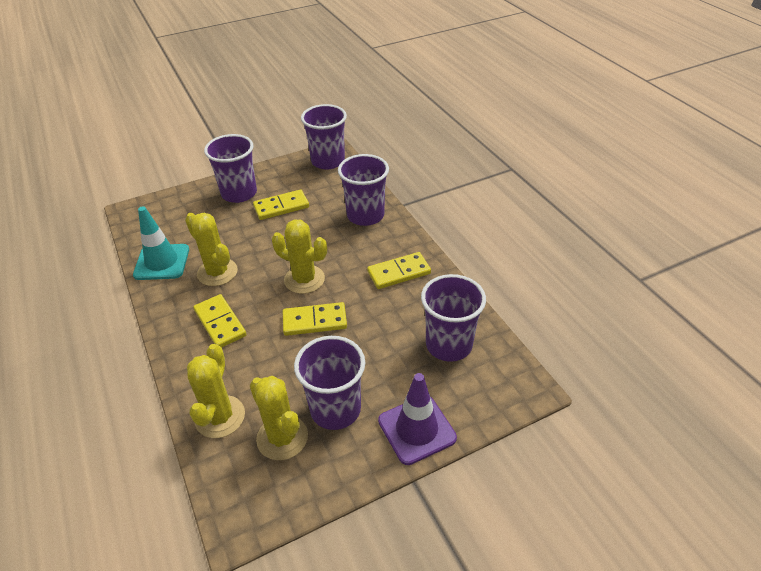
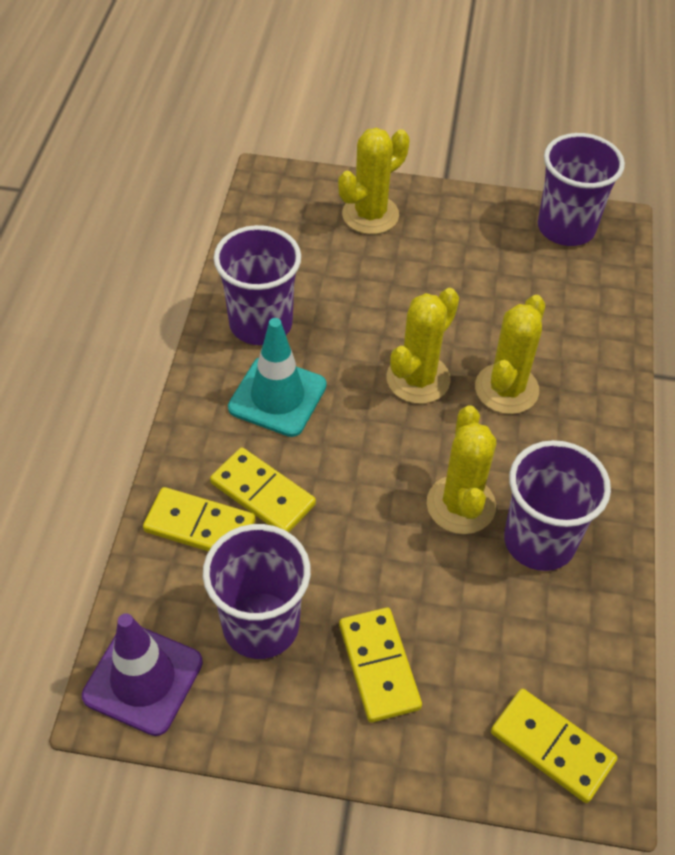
purple cup: [204,134,257,203] [294,336,365,430] [301,104,347,170] [338,154,389,226] [421,274,486,362] = 5 -> [203,524,311,659] [213,225,301,345] [504,440,611,571] [538,133,625,246] = 4

